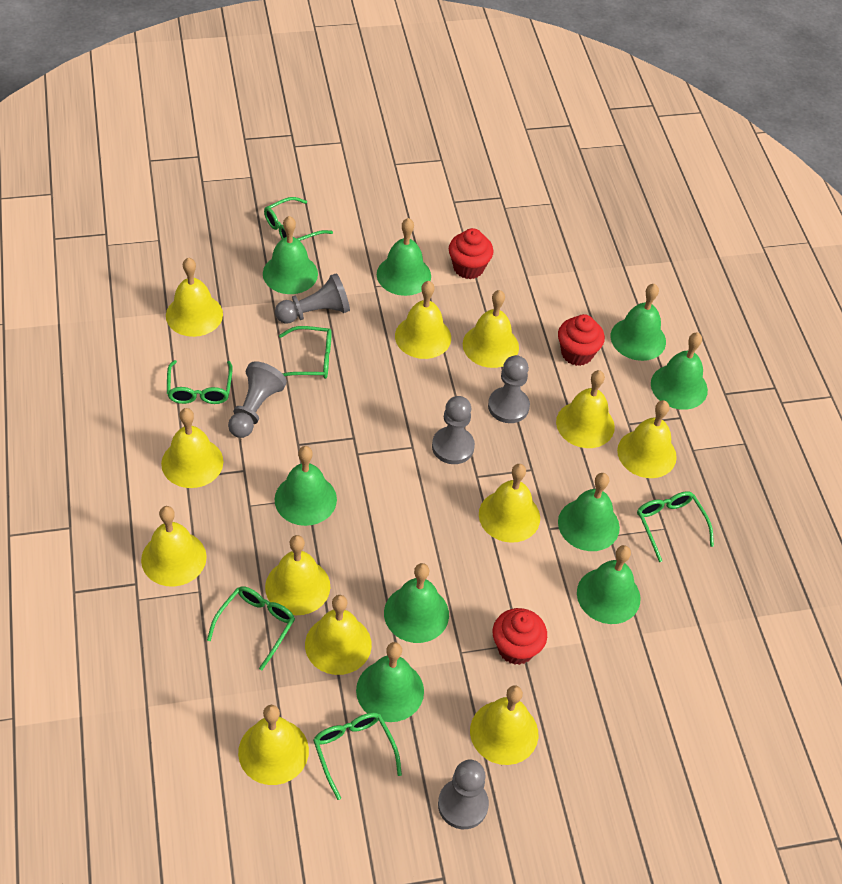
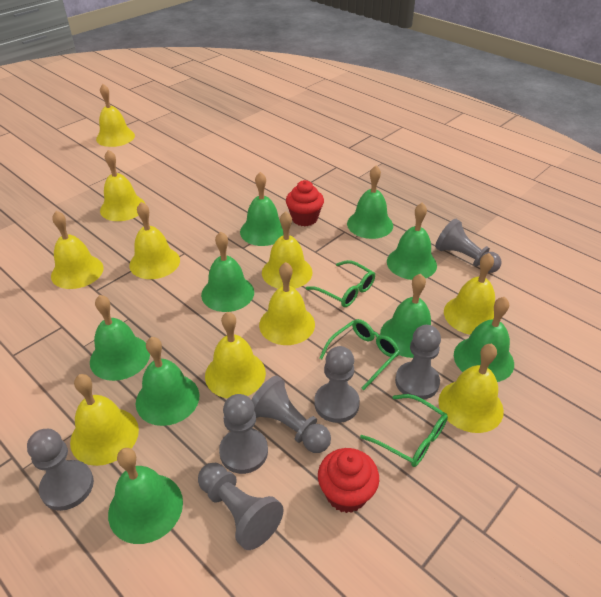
green glasses: [167,360,233,404] [207,586,295,670] [264,197,333,241] [279,326,332,379] [313,712,402,800] [637,491,714,562] = 6 -> [306,260,375,307] [319,319,400,390] [360,394,448,467] = 3
grey pawn: [228,361,287,438] [275,273,350,324] [432,396,475,464] [438,760,489,829] [488,355,530,423] = 5 -> [27,429,94,511] [198,463,284,550] [219,394,268,474] [251,376,331,453] [314,346,360,423] [395,325,441,400] [435,219,502,273] = 7
red cupcake: [449,228,494,279] [493,608,547,665] [558,314,605,366] = 3 -> [286,180,324,227] [318,448,379,513] = 2
yellow bell: [141,506,207,587] [161,408,223,488] [166,258,223,337] [238,705,309,785] [265,535,330,615] [305,595,372,675] [395,281,451,359] [463,290,519,368] [470,685,538,765] [479,464,540,543] [556,370,615,448] [617,400,677,478] = 12 -> [51,211,104,289] [70,374,139,466] [96,84,135,147] [100,150,145,221] [129,202,180,279] [205,312,266,398] [259,262,315,345] [262,211,312,288] [438,344,504,433] [444,253,495,335] = 10

